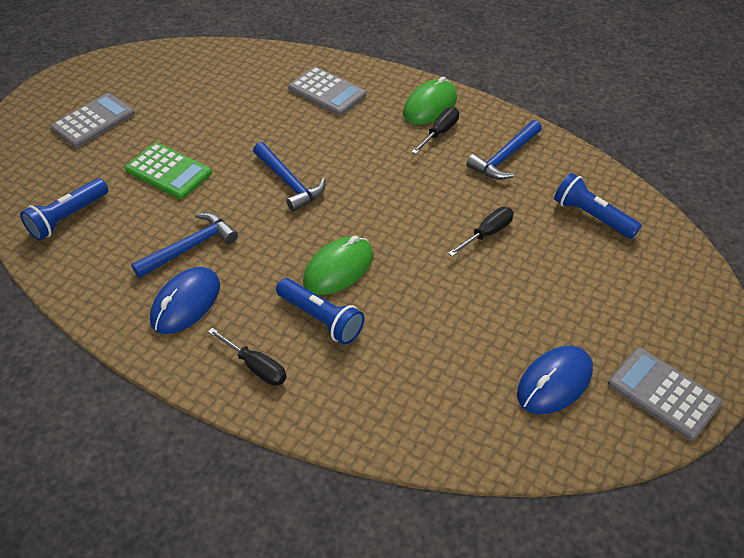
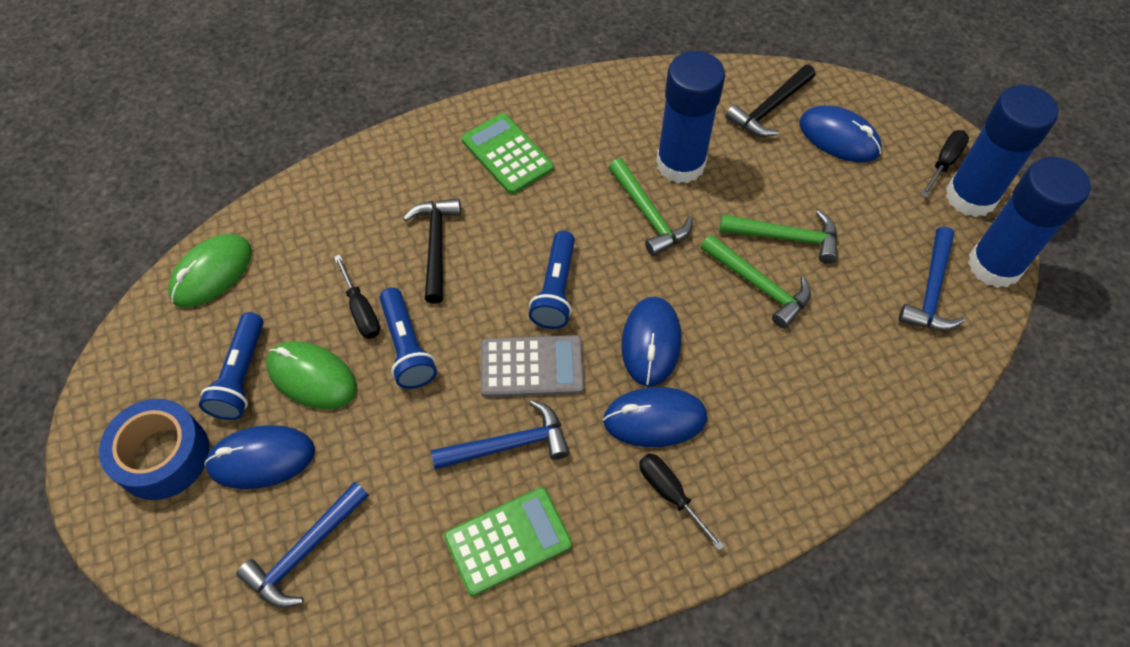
black hammer: none = 0 -> [403,198,461,303] [725,65,816,137] = 2
blue glue stick: none = 0 -> [656,51,725,184] [946,85,1058,217] [968,157,1091,288] = 3
blue mouse: [150,267,220,334] [517,346,593,414] = 2 -> [204,425,315,489] [603,387,707,447] [621,297,681,387] [799,105,882,162] = 4
blue tape: none = 0 -> [99,399,209,500] = 1
green calculator: [125,142,212,199] = 1 -> [444,487,572,596] [462,113,554,194] = 2
green hammer: none = 0 -> [608,158,693,256] [701,234,811,329] [719,210,838,264] = 3
grey calculator: [50,93,135,148] [288,66,366,116] [608,348,722,441] = 3 -> [481,335,584,397] = 1

